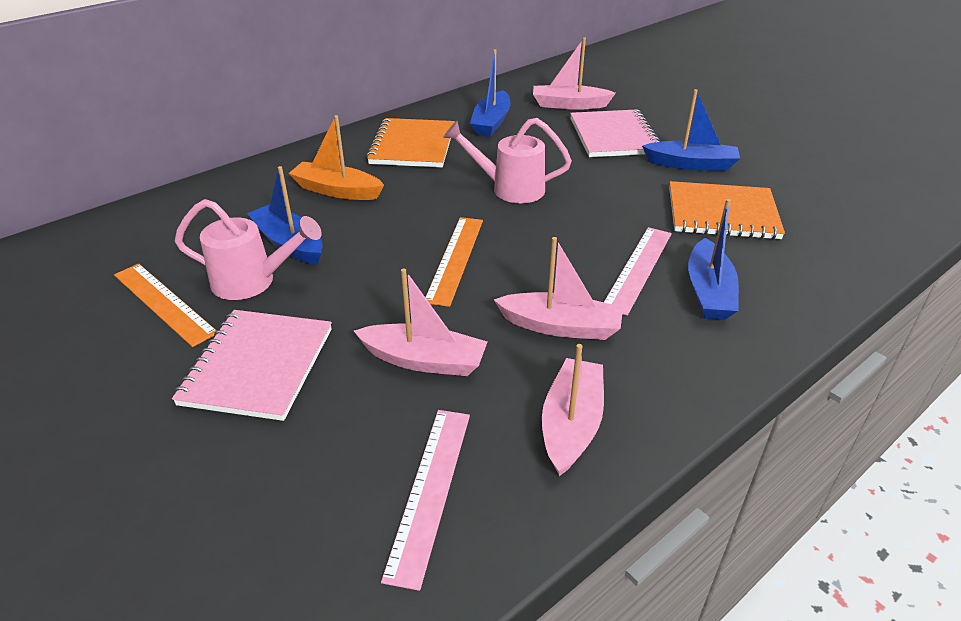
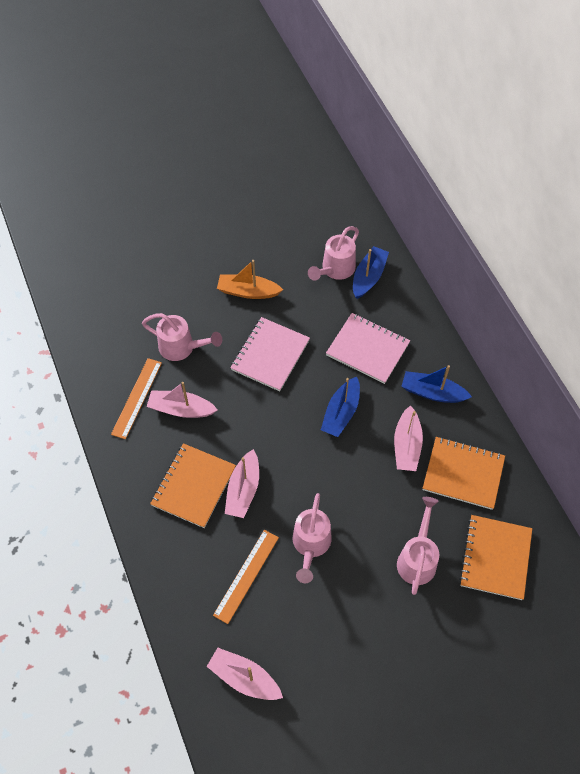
blue boat: [247,166,323,265] [470,49,510,137] [642,89,740,171] [688,199,739,320] = 4 -> [321,377,360,437] [353,246,389,299] [401,365,472,403] = 3
orange notebook: [366,118,455,167] [669,181,785,240] = 2 -> [150,443,236,528] [423,437,505,510] [459,515,532,600] = 3
pink ruler: [381,410,470,591] [604,227,672,316] = 2 -> none = 0
pink watering can: [174,199,322,300] [443,118,572,203] = 2 -> [142,313,222,361] [293,493,332,583] [308,226,359,281] [397,497,439,595] = 4

